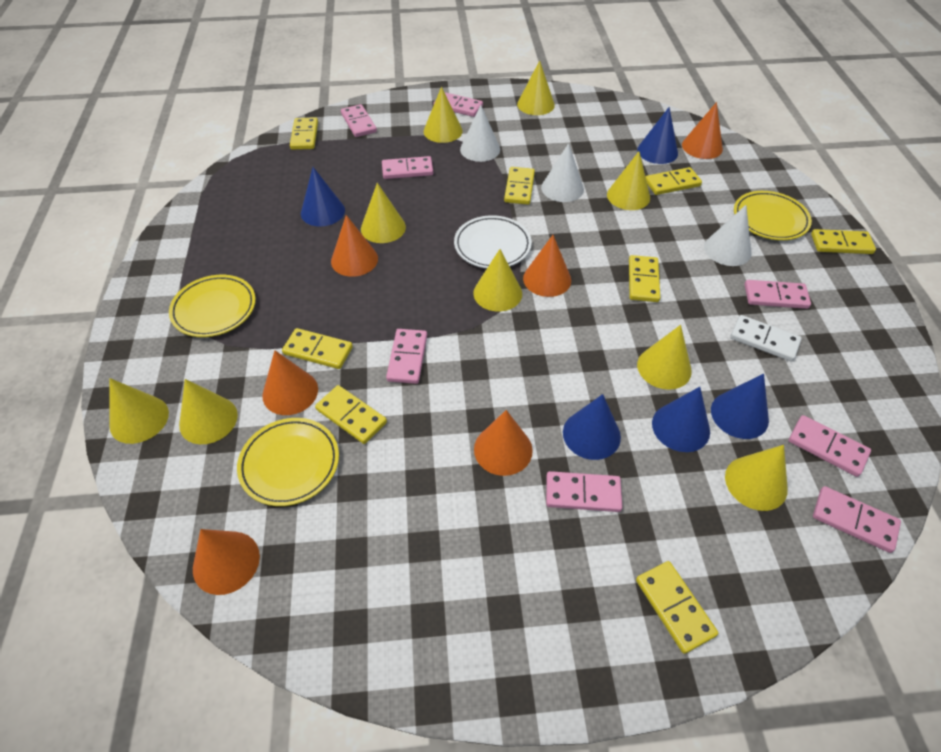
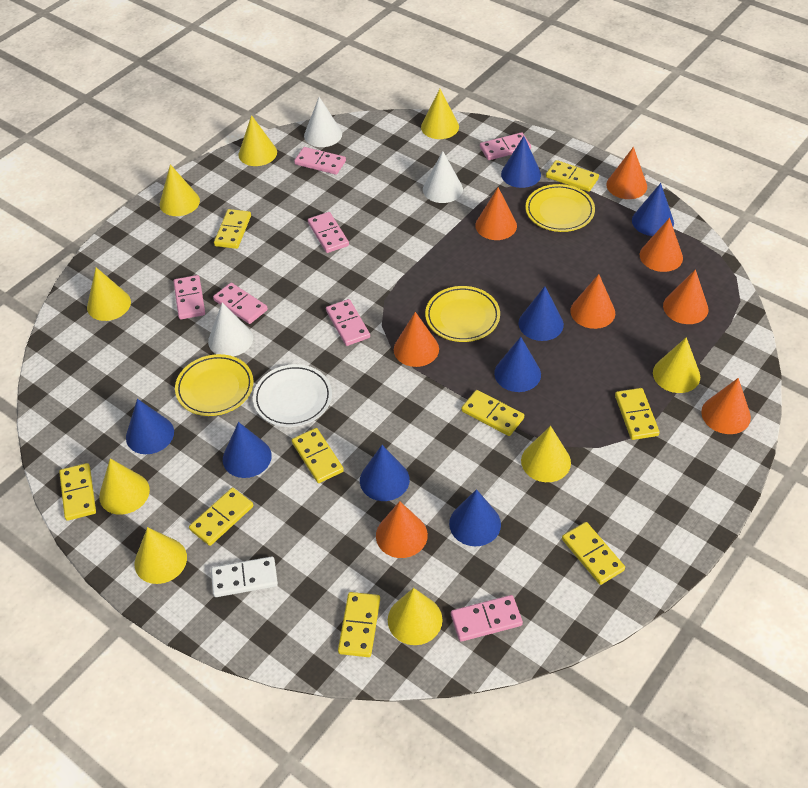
blue cone: [301,167,345,227] [563,394,621,460] [637,107,678,164] [652,387,710,452] [711,374,769,439] = 5 -> [126,399,174,454] [223,422,272,478] [360,445,410,501] [449,489,501,546] [494,337,541,392] [501,136,541,188] [519,286,564,341] [632,183,674,236] = 8
orange cone: [193,529,260,595] [262,350,318,415] [331,215,378,277] [474,410,533,476] [523,235,571,297] [682,102,723,159] = 6 -> [376,501,428,558] [394,312,439,367] [475,188,517,240] [570,274,615,329] [606,147,647,199] [640,218,683,272] [663,269,708,324] [701,378,751,434] = 8
pink domino: [341,104,377,137] [382,156,433,179] [386,329,427,384] [433,92,483,117] [546,471,622,512] [745,280,811,309] [788,415,871,477] [813,486,901,553] = 8 -> [174,275,205,319] [213,283,268,324] [294,147,346,175] [308,212,349,253] [326,299,370,346] [451,595,523,642] [480,132,531,160] = 7
yellow domino: [282,328,353,369] [290,117,318,150] [315,385,387,444] [504,167,535,205] [629,255,660,302] [636,561,718,654] [646,167,702,195] [811,229,876,254] = 8 -> [59,463,96,521] [189,488,253,546] [214,209,251,249] [292,428,344,483] [338,592,380,657] [461,390,524,436] [546,160,599,192] [562,522,625,585] [615,388,660,440] = 9

